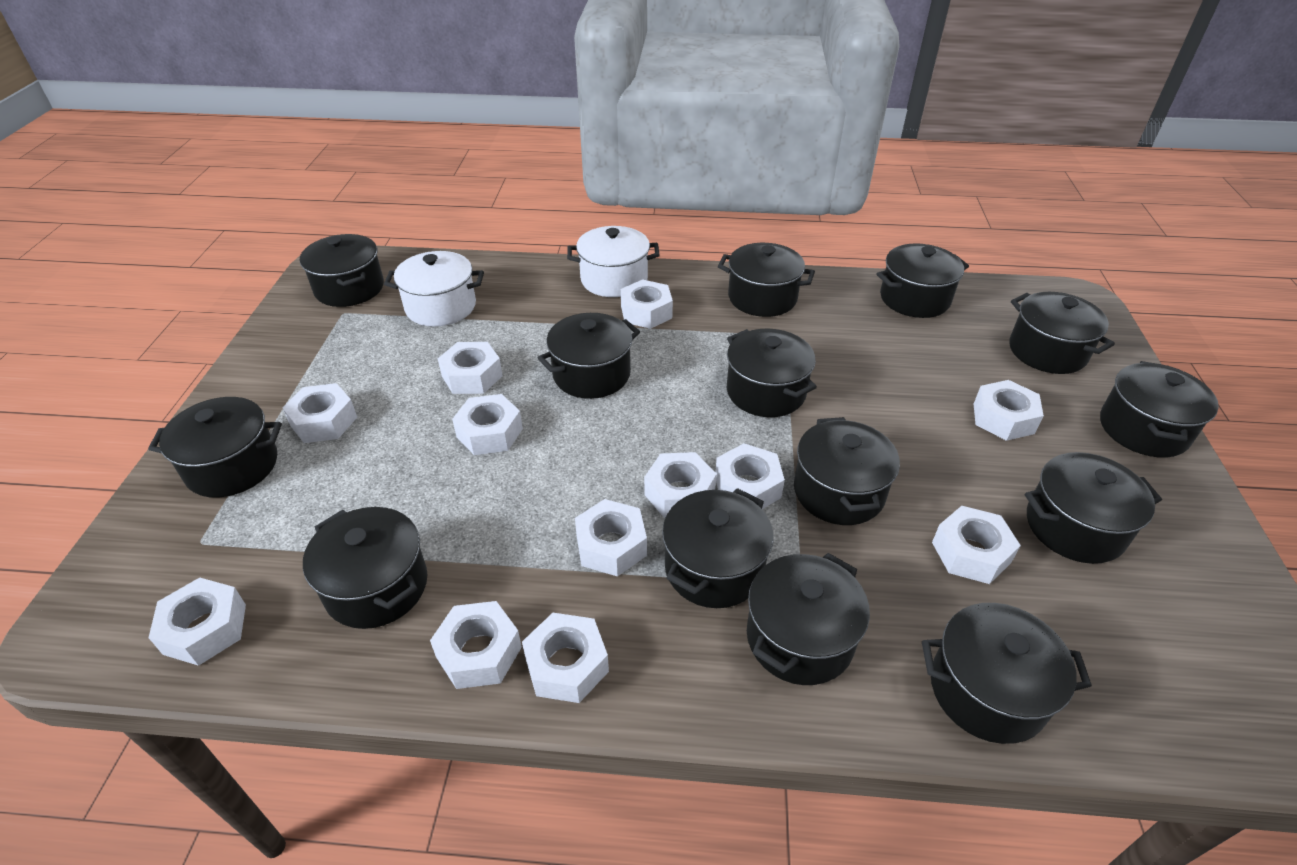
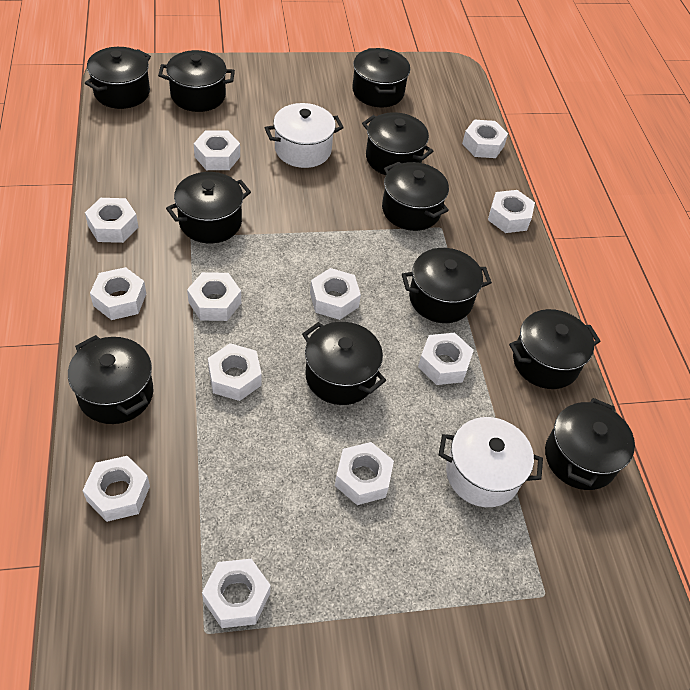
black pot: [148,397,282,498] [300,234,384,307] [303,507,428,629] [538,313,640,399] [662,488,773,608] [718,243,815,317] [727,329,817,417] [747,553,870,685] [794,417,900,525] [877,243,969,318] [922,603,1092,744] [1009,292,1115,374] [1025,452,1162,564] [1100,361,1219,458] = 14 -> [68,335,153,424] [85,47,151,109] [158,50,235,112] [166,172,251,243] [302,322,386,405] [352,48,410,107] [362,112,433,175] [382,162,449,231] [402,248,492,323] [509,309,601,389] [545,398,635,490] = 11

